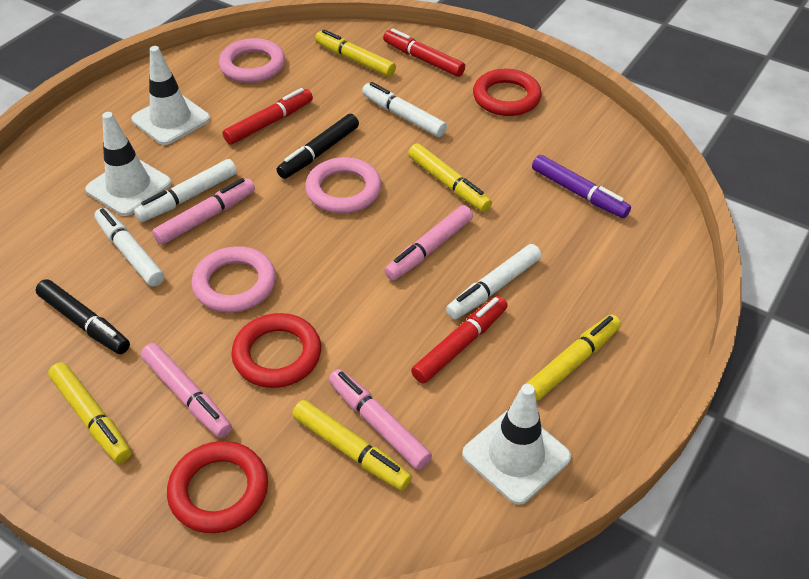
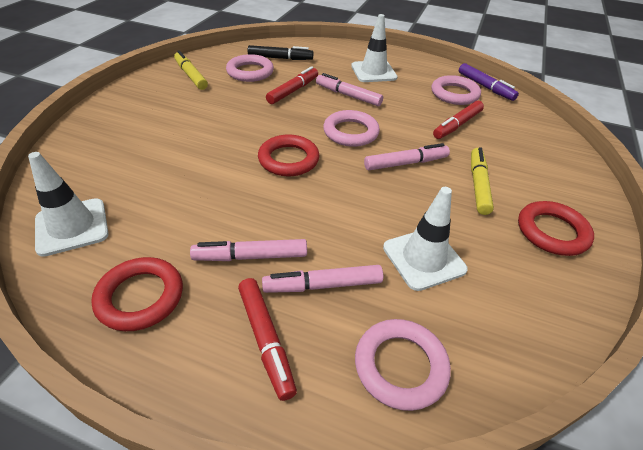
black marker: [36,279,130,354] [277,114,359,179] = 2 -> [248,45,313,60] = 1
pink ring: [192,246,276,313] [219,38,285,83] [305,157,381,213] = 3 -> [226,54,274,82] [323,110,380,147] [355,319,451,411] [431,75,481,105] = 4
white marker: [94,208,164,286] [134,159,237,222] [362,82,447,137] [446,244,541,319] = 4 -> none = 0
yellow marker: [48,362,131,463] [292,400,412,491] [315,29,396,77] [408,143,492,212] [526,314,621,401] = 5 -> [174,50,208,90] [471,147,494,215] = 2

